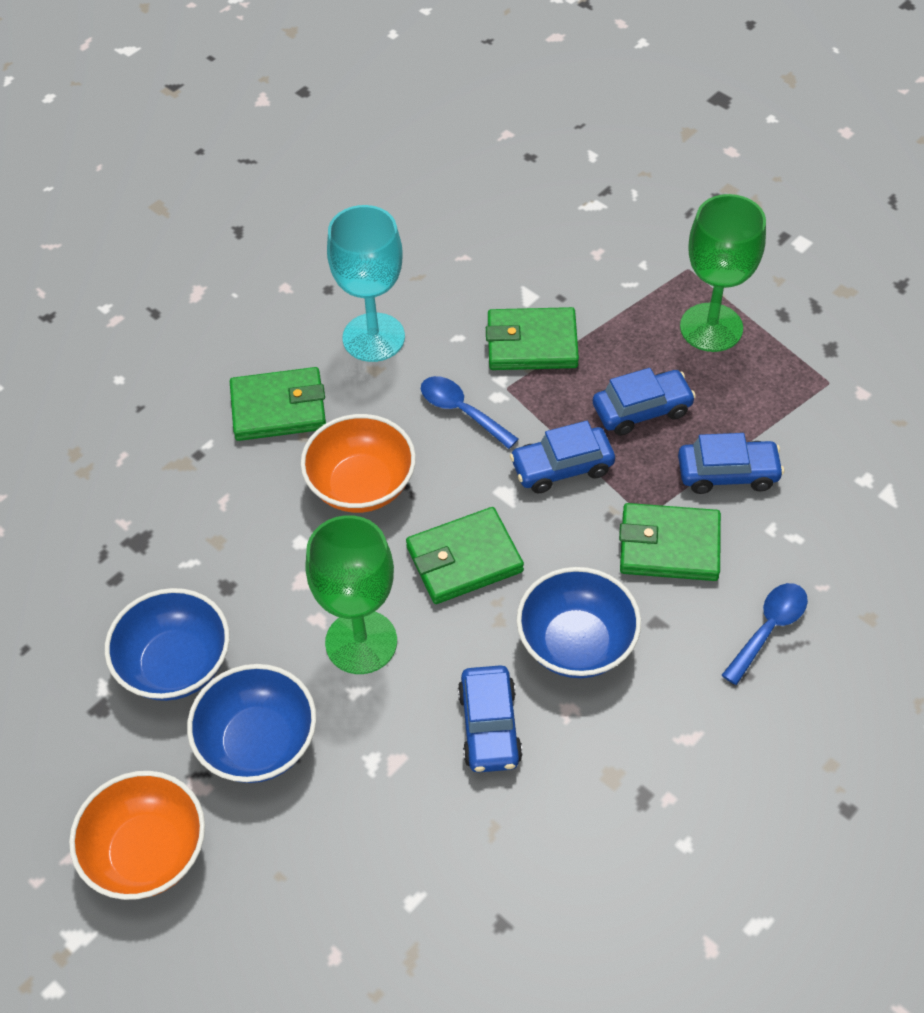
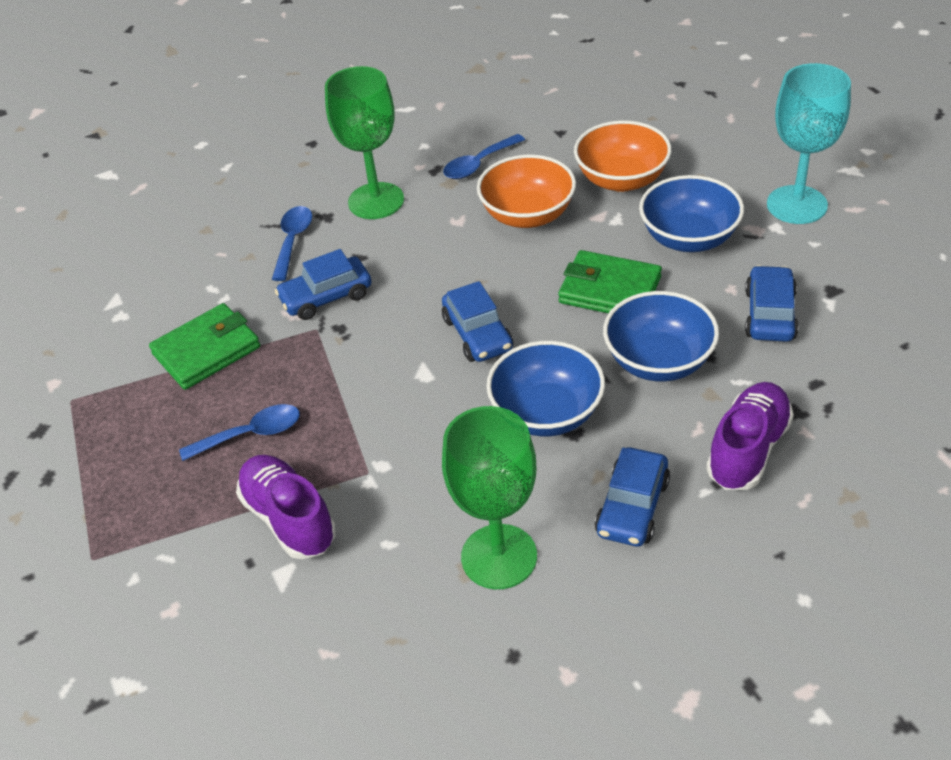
blue spoon: [421,376,519,449] [722,583,808,685] = 2 -> [179,404,300,461] [272,206,312,281] [443,134,525,179] = 3
green wallet: [230,367,326,441] [406,507,524,604] [486,307,579,370] [619,503,721,581] = 4 -> [149,303,260,390] [558,250,662,313] = 2
purple shoe: none = 0 -> [236,455,336,559] [706,382,794,490] = 2

